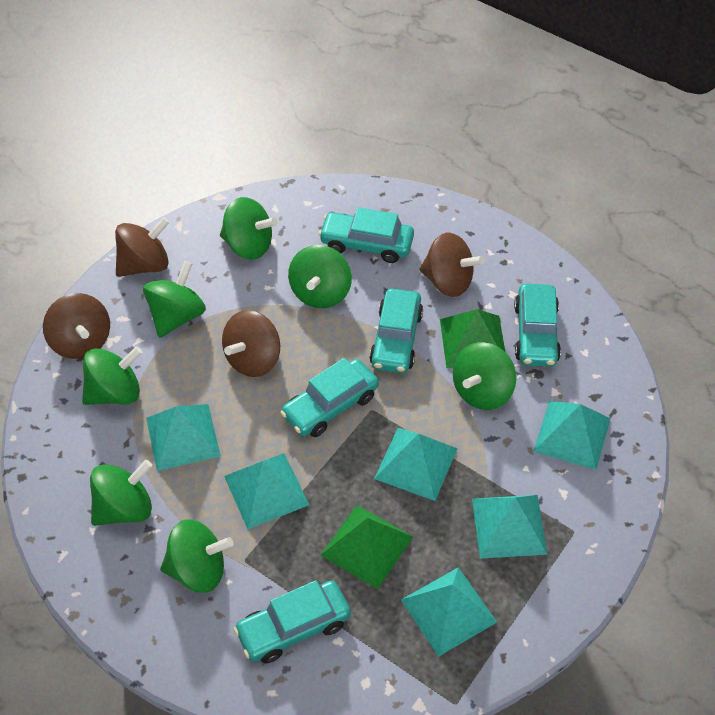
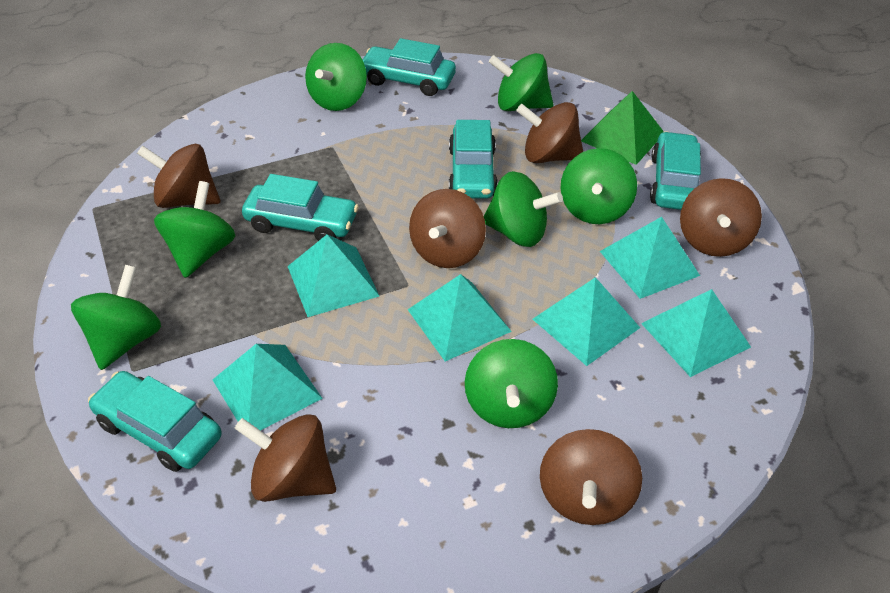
brown spinning top: [43,293,110,359] [115,217,170,277] [222,310,280,377] [419,233,484,297] = 4 -> [137,144,220,208] [234,414,336,502] [409,189,486,268] [516,102,583,163] [540,429,642,525] [680,178,762,257] = 6
green pyramid: [320,505,413,589] [440,309,505,368] = 2 -> [581,91,664,165] = 1

